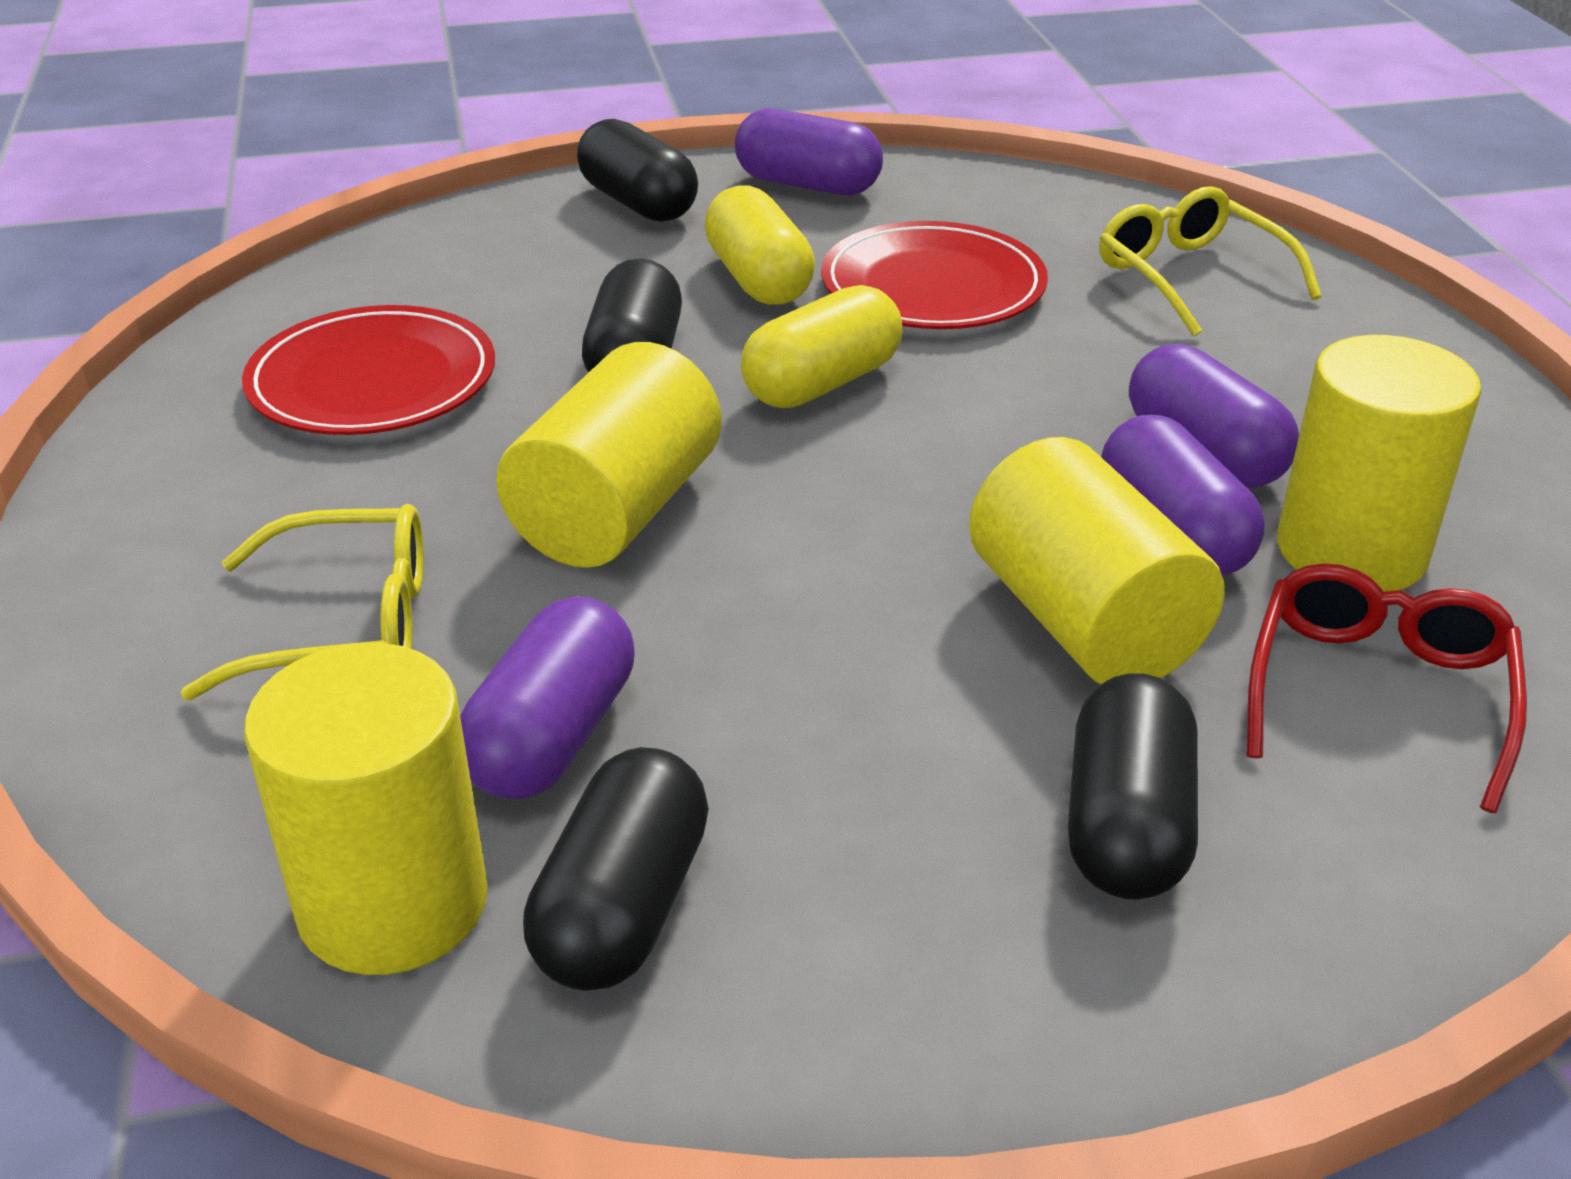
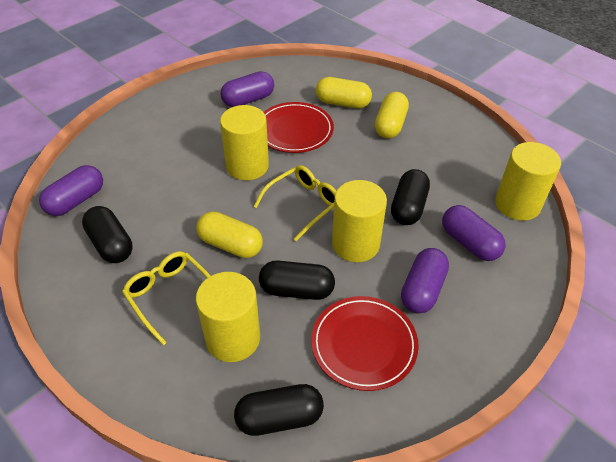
red glasses: [1247,563,1527,813] = 1 -> none = 0
yellow capsule: [704,186,815,305] [741,285,902,408] = 2 -> [196,212,263,258] [316,77,372,109] [375,92,409,139] = 3

